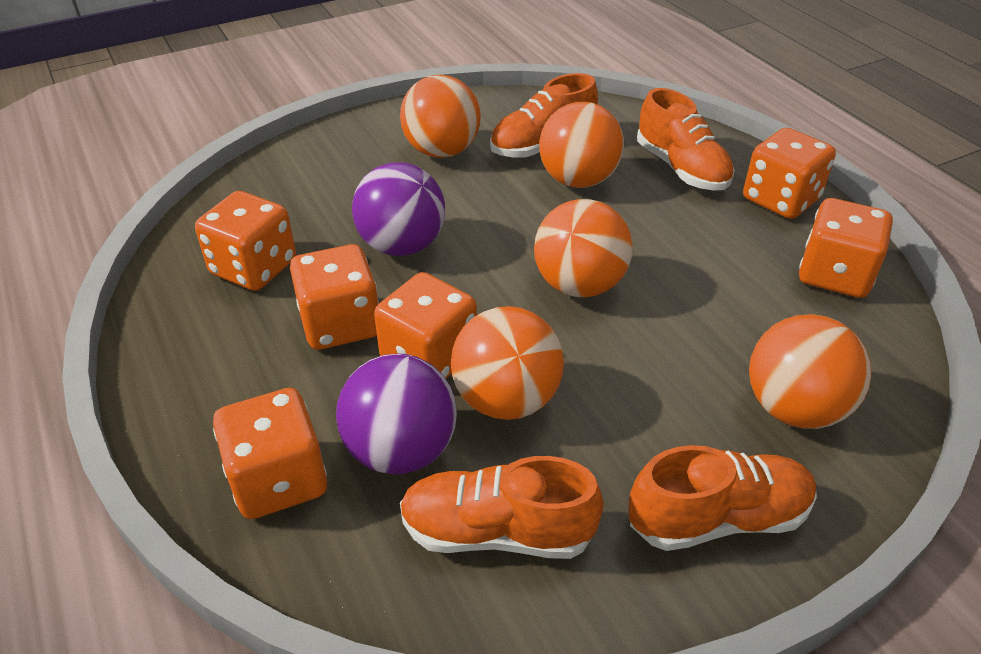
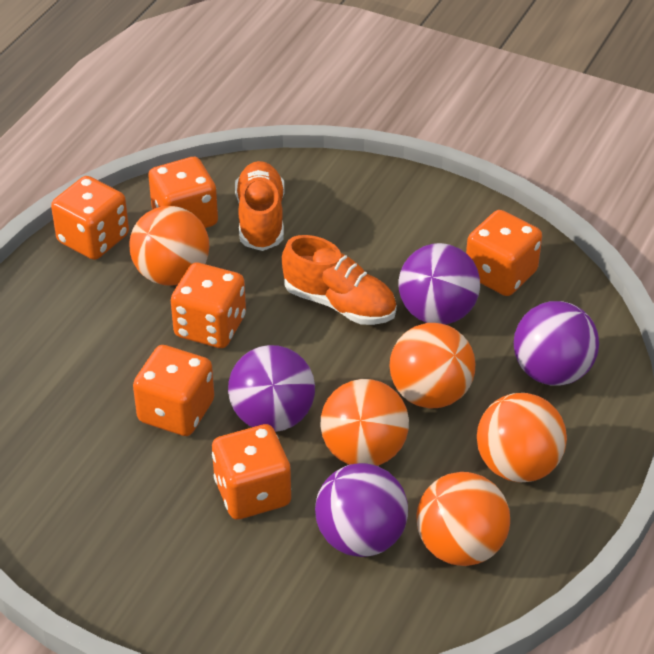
orange shoe: [400,456,604,559] [490,73,598,158] [628,445,817,551] [637,88,734,191] = 4 -> [235,161,285,251] [282,235,397,325] = 2
purple ball: [336,354,457,474] [352,162,445,256] = 2 -> [228,345,315,432] [315,463,408,557] [398,243,480,325] [514,301,599,386] = 4

